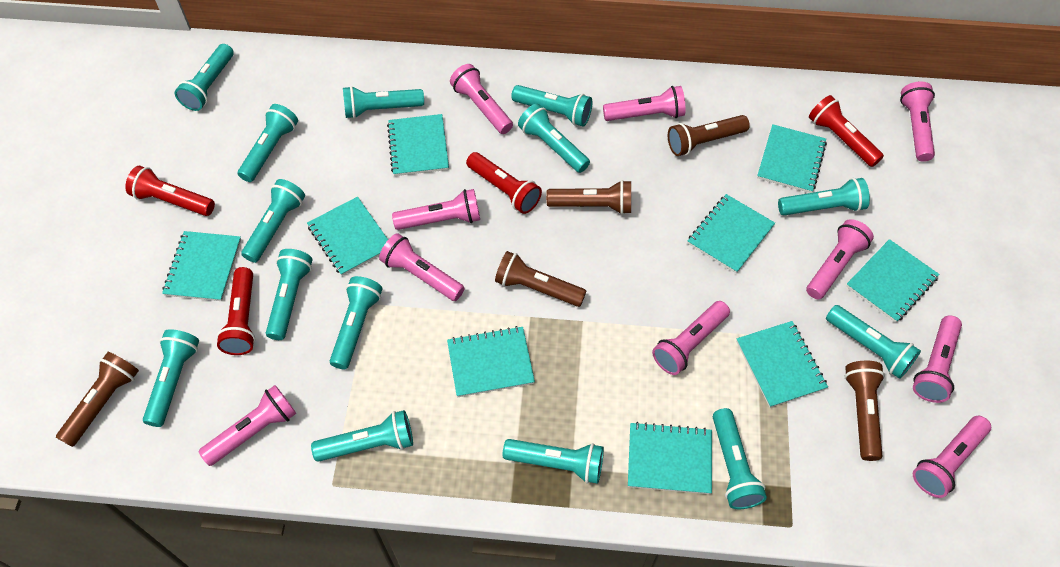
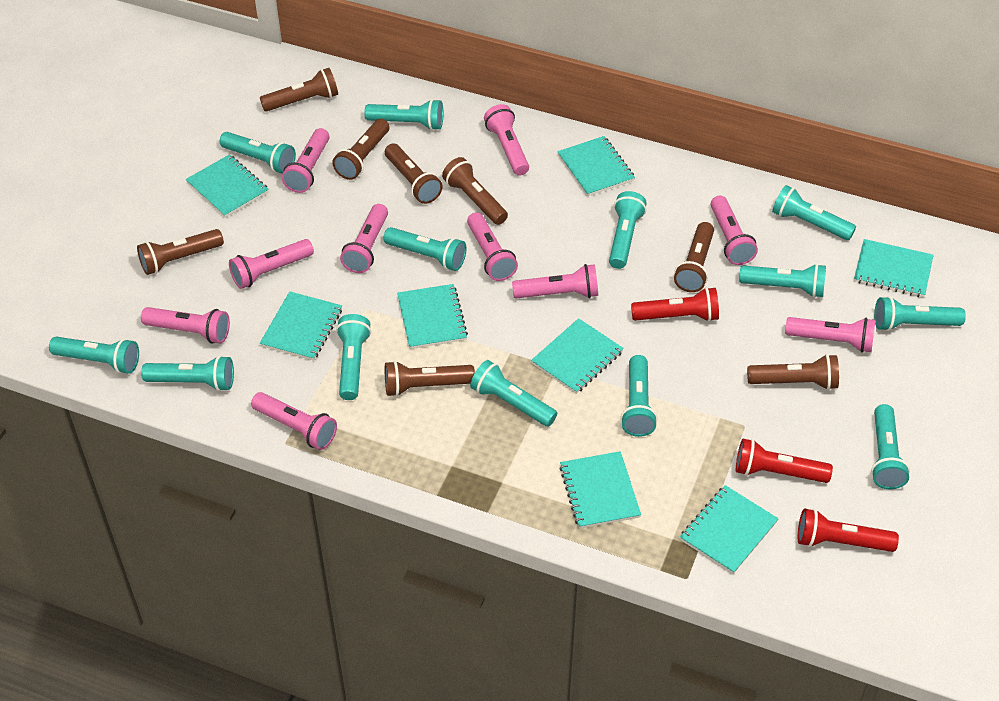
brown flashlight: [56,352,139,447] [495,251,586,307] [546,180,631,214] [668,115,750,156] [844,361,885,461] = 5 -> [137,229,224,275] [260,68,338,111] [332,119,390,180] [385,144,442,204] [385,361,475,397] [442,157,508,225] [674,222,714,292] [747,354,839,390] = 8
red flashlight: [125,166,215,216] [216,267,255,355] [466,152,542,214] [809,95,884,167] = 4 -> [631,287,719,322] [736,439,833,483] [798,509,899,552] = 3
turquoise flashlight: [143,329,199,427] [175,44,234,111] [238,104,298,182] [241,179,305,263] [266,249,313,340] [311,410,413,462] [330,276,382,369] [343,86,424,119] [503,439,604,484] [511,85,592,126] [518,104,590,173] [713,408,767,509] [778,178,870,215] [826,305,921,379] = 14 -> [49,337,139,374] [141,355,234,391] [220,132,296,174] [336,314,371,400] [364,99,443,130] [383,227,466,271] [470,360,557,427] [609,191,647,269] [621,355,658,437] [739,264,826,298] [772,185,856,240] [871,404,910,489] [874,296,966,331] = 13
turquoise notebook: [162,231,241,301] [307,197,388,276] [387,114,449,176] [447,326,535,397] [628,422,712,494] [688,194,775,273] [736,321,828,408] [757,124,827,193] [846,239,939,323] = 9 -> [186,154,269,218] [260,291,342,361] [397,284,468,349] [531,318,624,394] [557,136,635,196] [559,451,641,529] [680,485,778,574] [854,239,934,297] = 8

